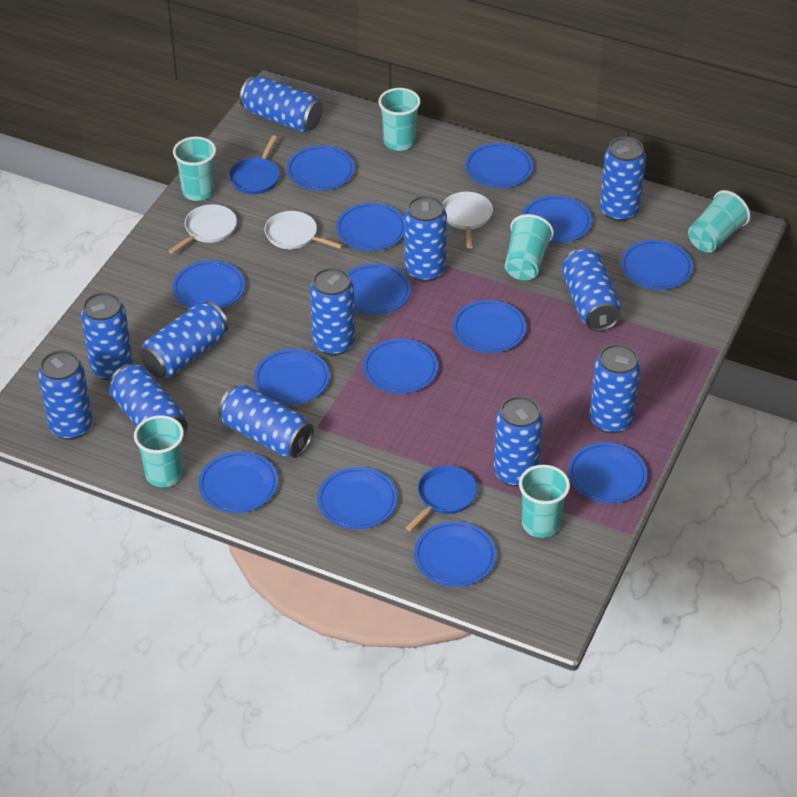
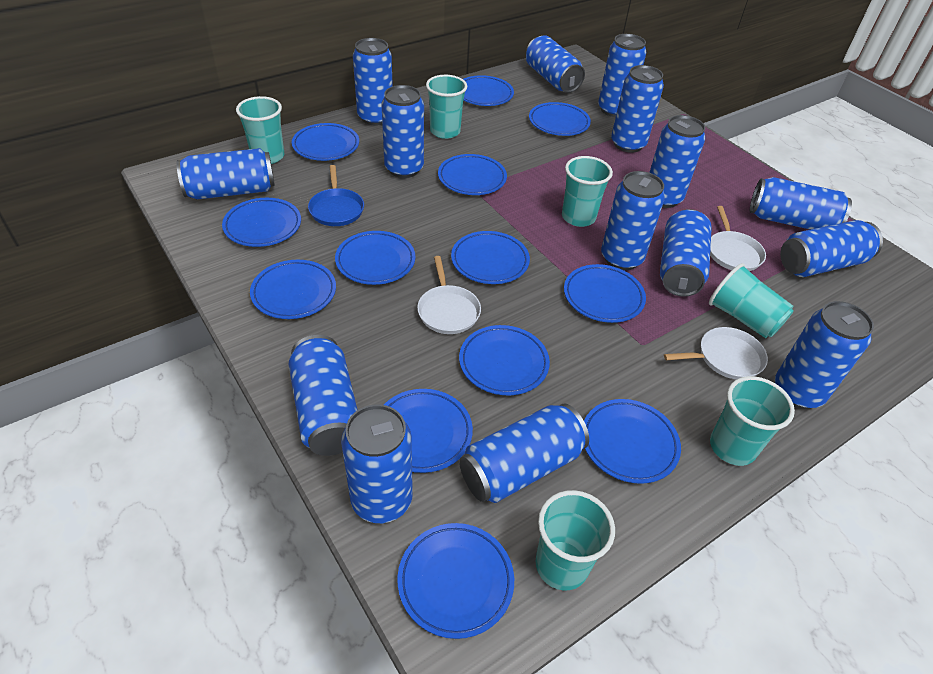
blue can: [38,350,93,440] [81,292,133,381] [109,364,188,435] [140,301,229,378] [218,385,314,458] [240,76,322,132] [310,268,355,356] [404,196,447,282] [494,396,543,487] [562,248,621,331] [590,344,641,433] [600,137,646,222] = 12 -> [176,148,275,199] [288,335,357,456] [341,404,413,523] [353,38,393,125] [381,85,424,178] [459,404,589,503] [526,35,585,93] [598,34,646,117] [601,171,665,270] [611,65,664,153] [649,115,705,208] [660,209,712,297] [750,177,852,230] [775,301,874,409] [780,220,883,277] = 15
blue pan: [229,135,280,194] [406,466,477,531] = 2 -> [308,165,364,226] = 1
blue plate: [172,260,245,309] [198,451,278,513] [254,349,330,405] [287,145,355,191] [317,467,397,529] [336,203,405,251] [347,264,411,315] [363,339,438,394] [414,521,496,587] [452,300,526,353] [465,143,533,188] [522,195,592,243] [568,442,647,503] [621,240,693,290] = 14 -> [222,198,301,247] [250,260,336,319] [292,123,359,161] [335,231,415,285] [384,389,473,473] [398,523,514,639] [438,154,507,195] [451,231,530,284] [459,325,550,395] [463,75,514,106] [529,102,591,136] [564,264,646,323] [584,399,681,484] = 13

